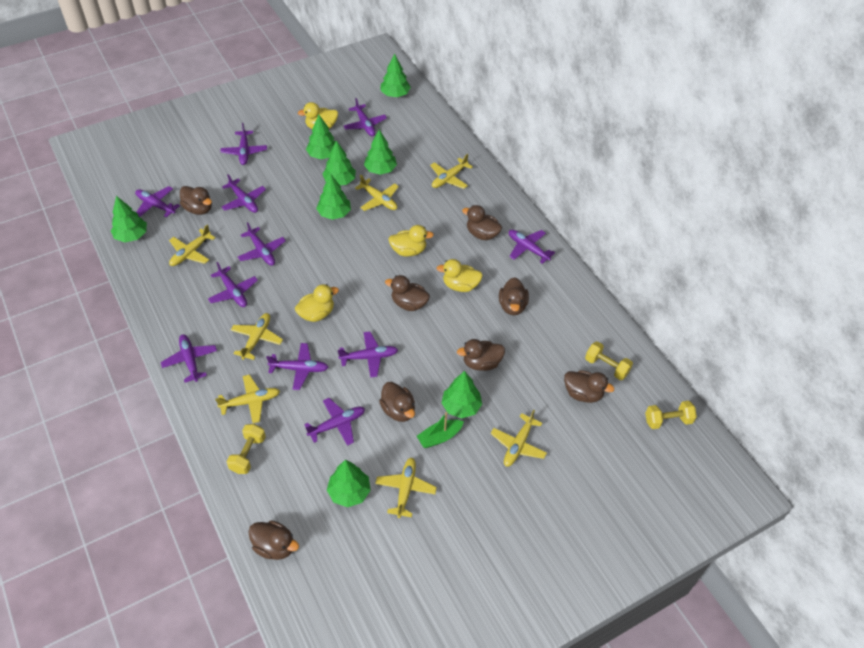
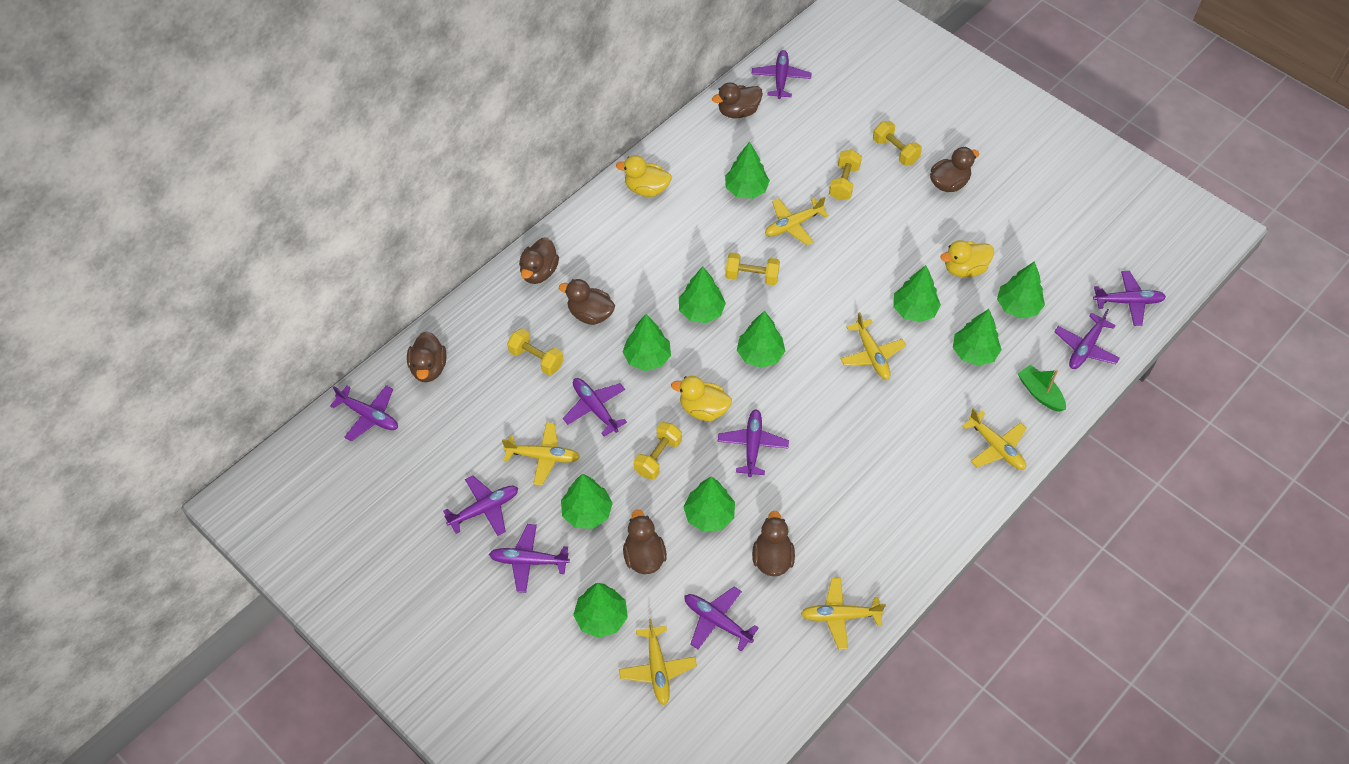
brown duck: [180,186,212,215] [248,520,299,560] [379,382,415,422] [385,275,430,311] [457,339,505,371] [462,205,502,240] [499,277,529,315] [564,370,614,403] = 8 -> [407,331,446,382] [519,237,559,284] [559,279,615,325] [623,509,667,574] [712,83,763,118] [752,511,795,576] [930,147,979,192] = 7
green tree: [111,196,147,242] [306,115,335,159] [316,173,351,220] [322,141,356,185] [327,460,371,507] [364,130,397,175] [380,54,411,97] [441,371,482,418] = 8 -> [561,474,613,529] [573,583,628,638] [623,314,671,371] [679,266,726,323] [683,476,735,532] [725,142,770,199] [737,311,785,368] [893,265,941,322] [953,309,1001,366] [997,261,1045,319] = 10
purple plane: [135,186,180,218] [161,334,217,383] [208,262,258,307] [221,123,267,165] [222,174,266,213] [238,222,286,266] [266,343,329,390] [304,398,365,446] [338,331,398,378] [344,98,387,136] [509,230,555,264] = 11 -> [330,385,398,441] [443,476,518,536] [489,524,570,593] [563,378,627,436] [685,587,759,652] [718,409,789,477] [751,50,812,99] [1054,309,1120,369] [1093,271,1166,326] = 9
yellow duck: [295,284,339,322] [298,102,338,129] [388,225,434,256] [437,259,483,292] = 4 -> [616,155,672,197] [671,376,732,421] [940,240,994,277] = 3
yellow dumbbell: [226,424,266,474] [585,341,633,380] [645,401,697,429] = 3 -> [507,328,564,375] [634,422,682,480] [725,253,780,285] [829,150,862,200] [873,121,922,166] = 5
yellow plane: [169,224,216,266] [215,374,280,423] [231,313,283,360] [355,175,399,211] [375,458,437,518] [430,154,473,189] [490,410,547,467] = 7 -> [502,422,580,485] [619,619,697,705] [765,197,829,245] [801,578,886,650] [840,312,906,379] [962,408,1027,470] = 6

